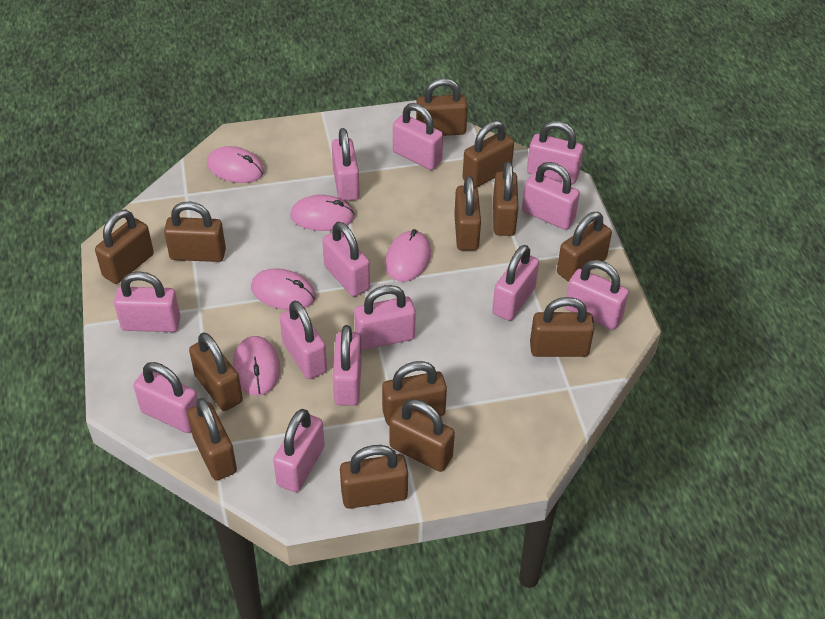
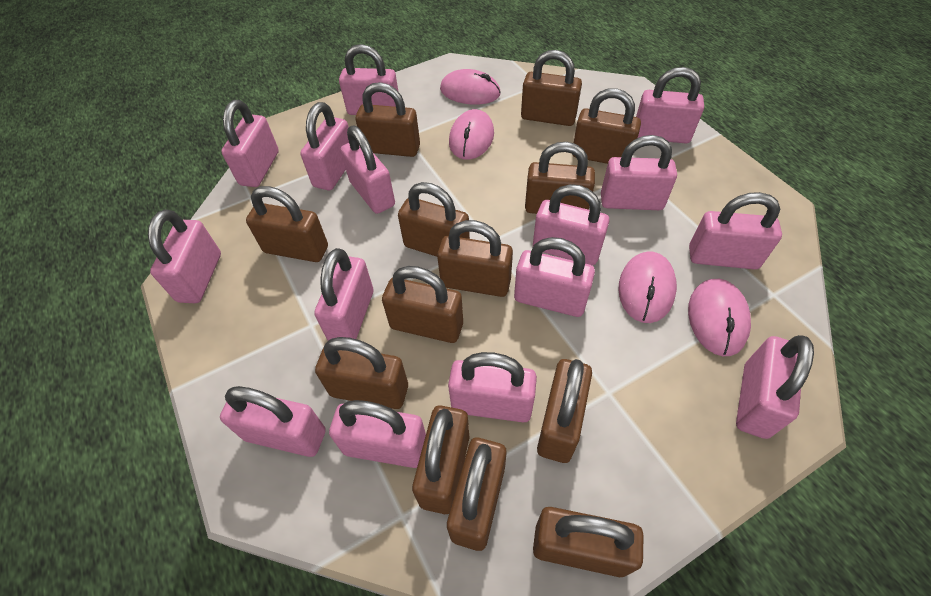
pink mouse: [207,146,264,183] [233,336,280,396] [251,268,316,310] [290,195,355,231] [385,229,431,282] = 5 -> [440,69,501,105] [449,109,494,160] [618,251,677,323] [688,279,751,356] = 4
pink padlock: [114,271,180,332] [133,362,198,433] [273,409,325,492] [280,301,327,379] [322,222,370,297] [332,128,360,201] [333,325,362,406] [354,285,416,350] [393,103,443,170] [492,245,539,321] [522,162,580,230] [527,121,583,184] [565,260,629,330] = 13 -> [148,209,221,303] [220,386,326,457] [221,100,279,187] [300,102,349,190] [314,248,373,341] [329,400,426,468] [339,44,398,115] [340,126,395,214] [448,352,537,422] [514,237,595,317] [533,184,610,265] [601,135,677,210] [636,67,704,144] [689,192,782,269] [736,335,814,439] = 15

